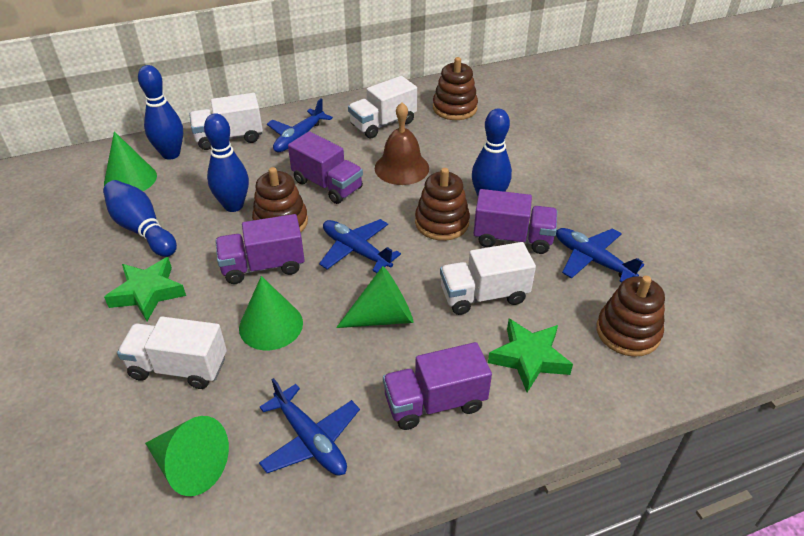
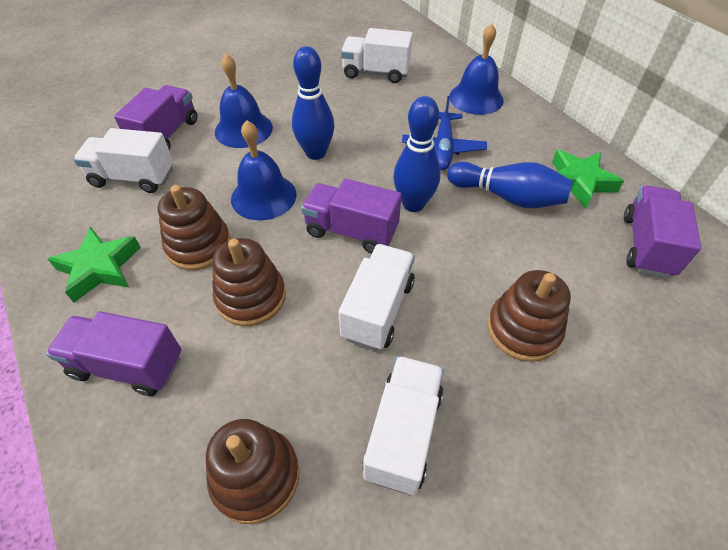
blue bell: none = 0 -> [215,54,273,148] [231,120,297,220] [449,24,504,115] = 3
blue bowling pin: [103,180,177,257] [138,65,183,160] [204,113,249,212] [472,108,512,196] = 4 -> [292,46,334,160] [393,96,440,212] [447,162,573,208] = 3
blue plane: [259,378,360,475] [267,98,333,152] [319,219,401,273] [556,228,644,283] = 4 -> [402,96,487,170] = 1
brown bell: [375,102,429,185] = 1 -> none = 0
green cone: [104,131,157,191] [145,416,229,496] [239,276,303,350] [336,266,413,328] = 4 -> none = 0

